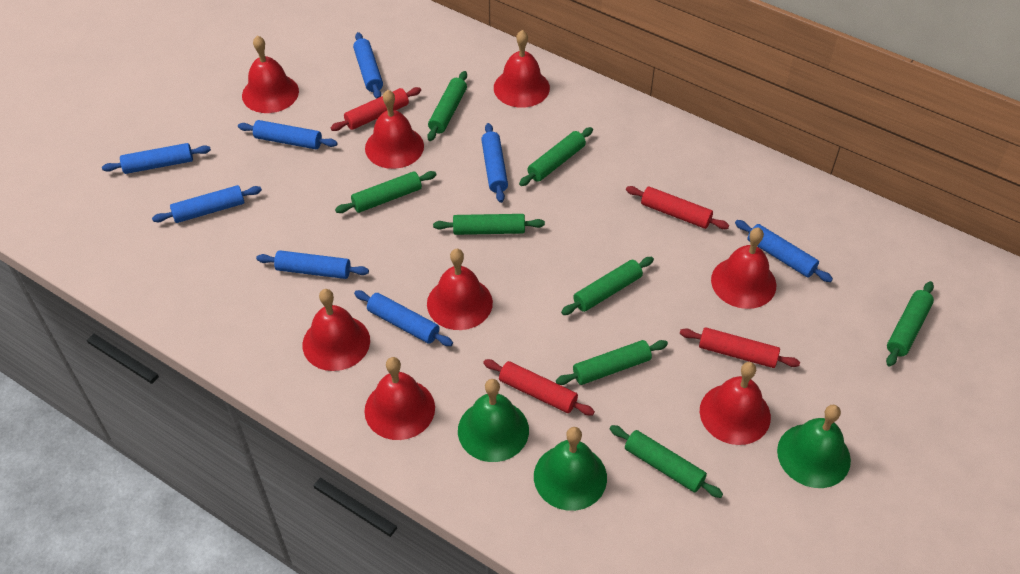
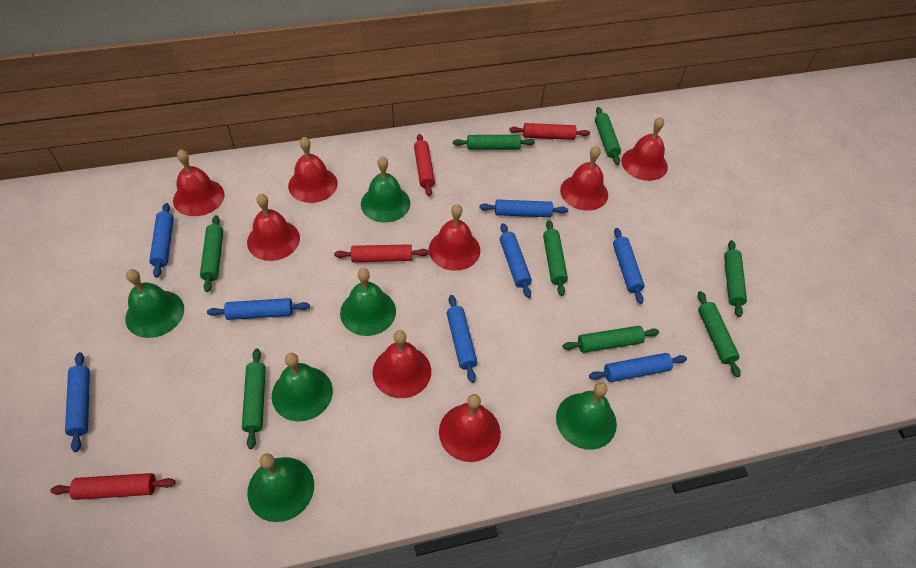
green bell: [458,379,529,462] [534,427,607,511] [777,405,851,488] = 3 -> [125,269,184,338] [247,453,314,522] [272,353,333,421] [340,268,396,336] [361,156,410,223] [556,382,617,450] = 6

